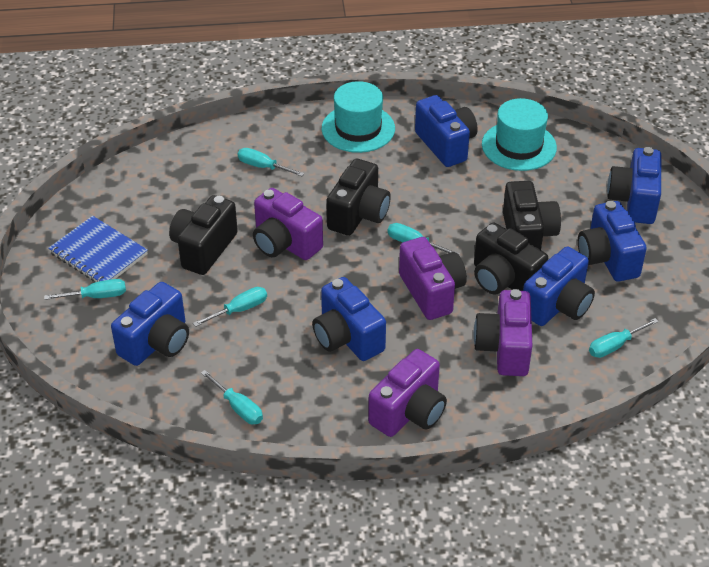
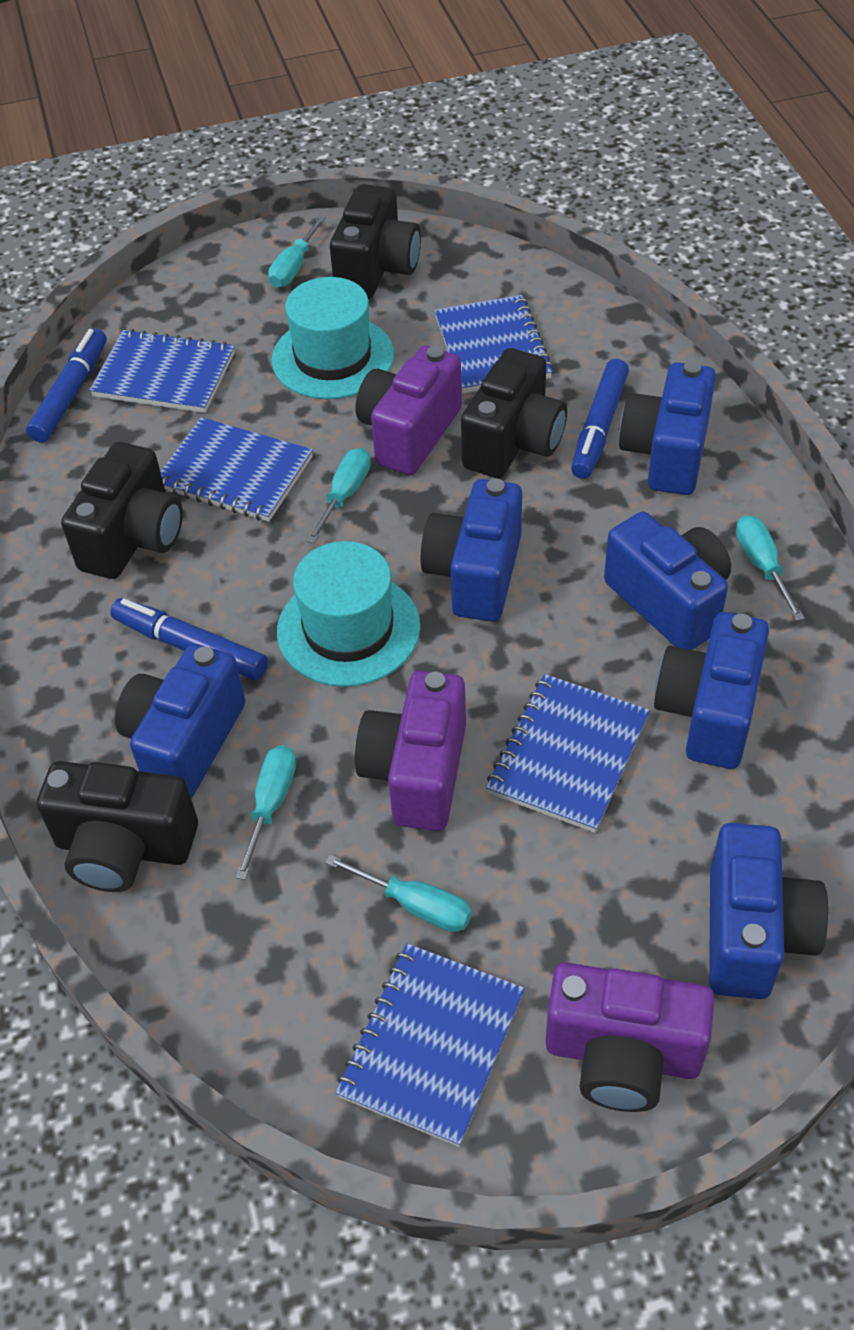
blue marker: none = 0 -> [26,328,107,443] [110,598,268,680] [571,359,629,479] = 3
blue notebook: [48,216,148,282] = 1 -> [89,329,235,413] [161,417,313,522] [336,943,525,1147] [435,295,553,393] [486,674,650,833] = 5
purple camera: [253,188,323,260] [368,349,447,437] [399,237,467,320] [473,289,532,376] = 4 -> [355,671,466,831] [356,346,462,475] [545,962,715,1112] = 3
turquoise screwdriver: [44,279,126,300] [193,287,267,327] [201,370,263,424] [238,148,304,176] [387,223,460,255] [589,318,659,358] = 6 -> [236,745,296,880] [268,216,326,287] [306,448,371,543] [325,855,472,932] [736,515,805,621] = 5

